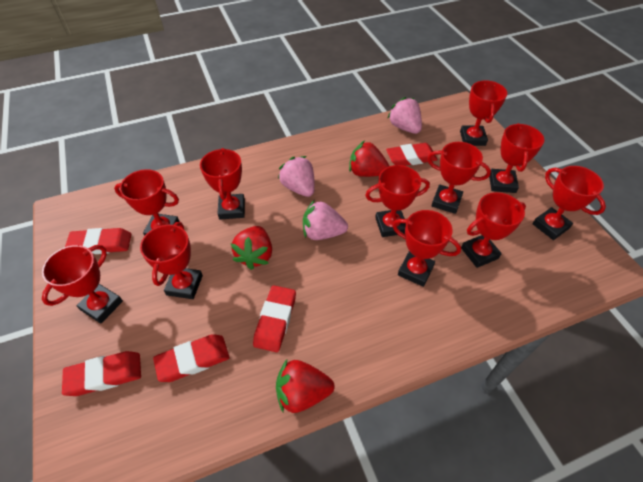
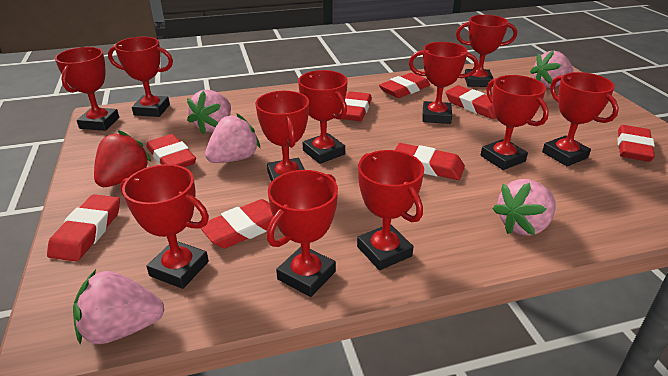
pink strawberry: [278,156,315,197] [303,200,348,240] [388,97,422,134] = 3 -> [73,270,164,345] [187,90,231,135] [205,113,260,163] [493,179,556,236] [530,50,574,88] = 5
red eraser: [62,351,141,396] [65,228,131,254] [153,334,230,382] [253,285,296,352] [386,143,438,166] = 5 -> [47,194,120,262] [146,134,196,167] [200,199,273,248] [338,91,372,121] [379,73,430,98] [395,143,465,180] [445,85,496,119] [618,125,655,162] = 8
red strawberry: [230,226,272,270] [276,360,335,413] [349,141,389,177] = 3 -> [94,130,152,187] = 1

